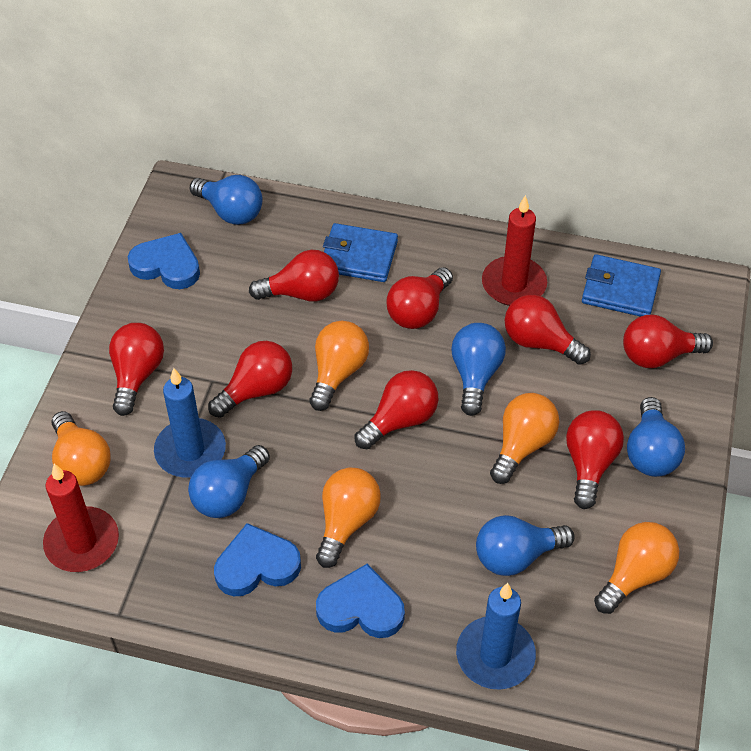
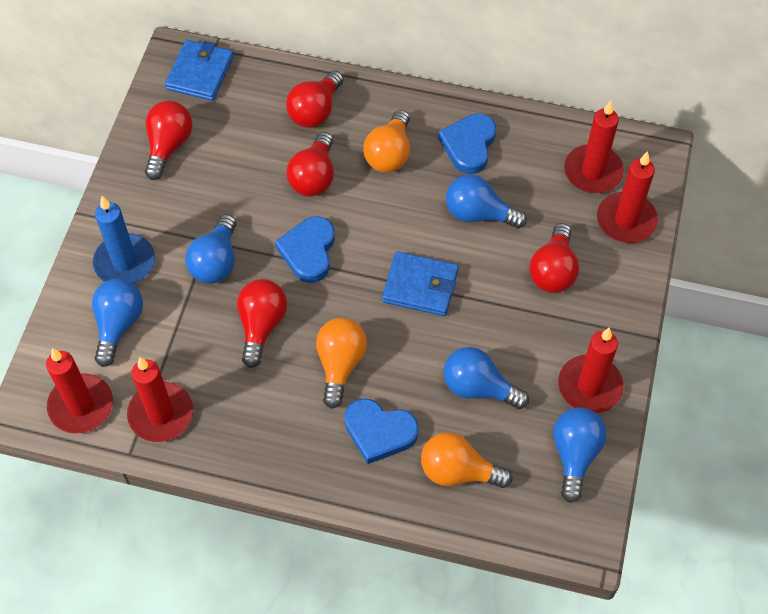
blue candle: [154,368,226,478] [456,583,536,690] = 2 -> [93,196,155,284] = 1
orange light bulb: [52,411,111,486] [309,321,369,411] [316,468,381,568] [490,393,559,484] [594,522,679,614] = 5 -> [316,318,367,409] [363,110,410,173] [421,433,512,488] = 3
red candle: [43,464,119,572] [482,195,547,306] = 2 -> [46,348,113,434] [127,357,193,442] [558,327,624,413] [564,100,624,193] [597,151,658,243] = 5
red light bulb: [109,323,164,416] [208,341,292,418] [249,250,339,302] [354,370,438,449] [386,267,453,329] [505,295,591,365] [566,410,624,509] [623,315,713,368] = 8 -> [145,101,192,180] [237,279,287,368] [286,71,344,128] [286,132,334,197] [529,223,579,293] = 5

